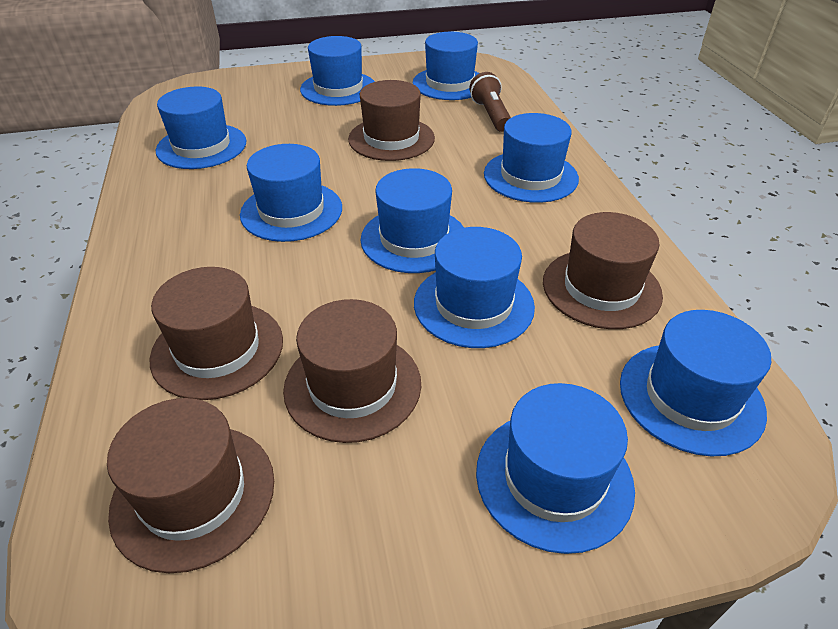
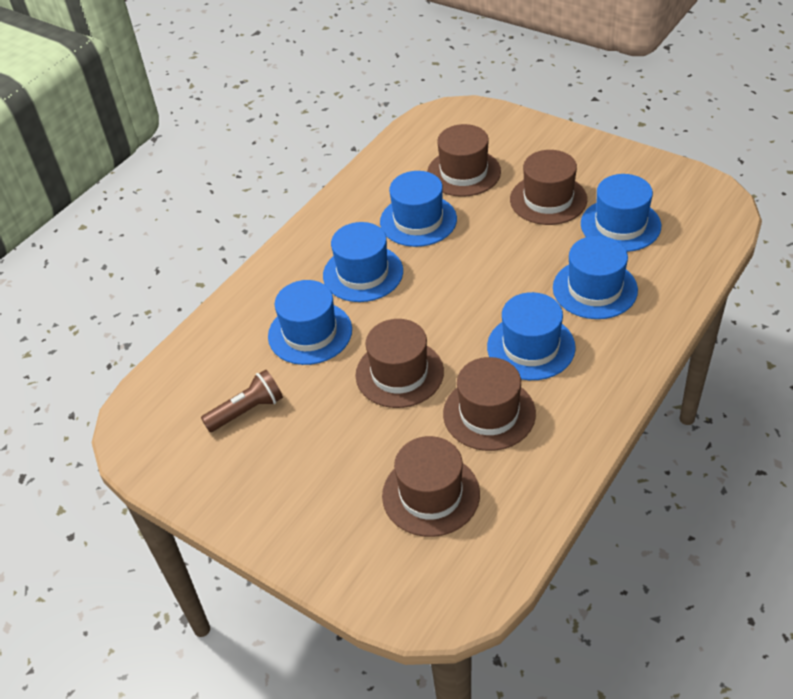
blue hat: [156,87,246,169] [240,144,342,242] [300,36,375,106] [361,168,464,273] [413,32,479,100] [414,227,535,348] [476,383,635,554] [484,113,579,203] [620,310,771,456] = 9 -> [268,280,352,365] [323,222,403,302] [380,171,457,247] [487,292,576,380] [553,236,638,319] [581,174,661,252] = 6

